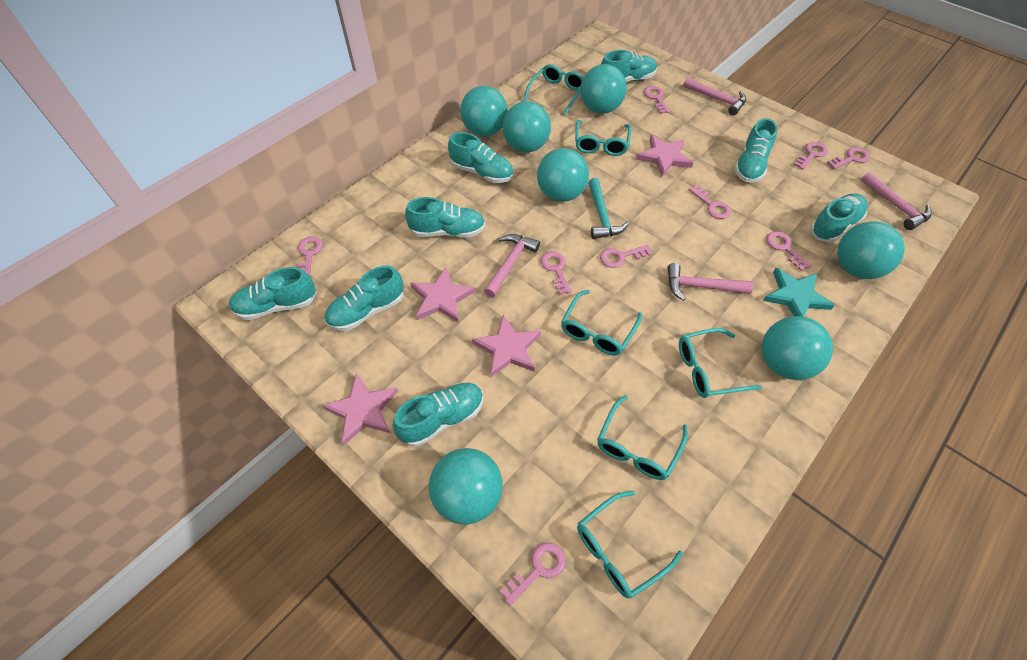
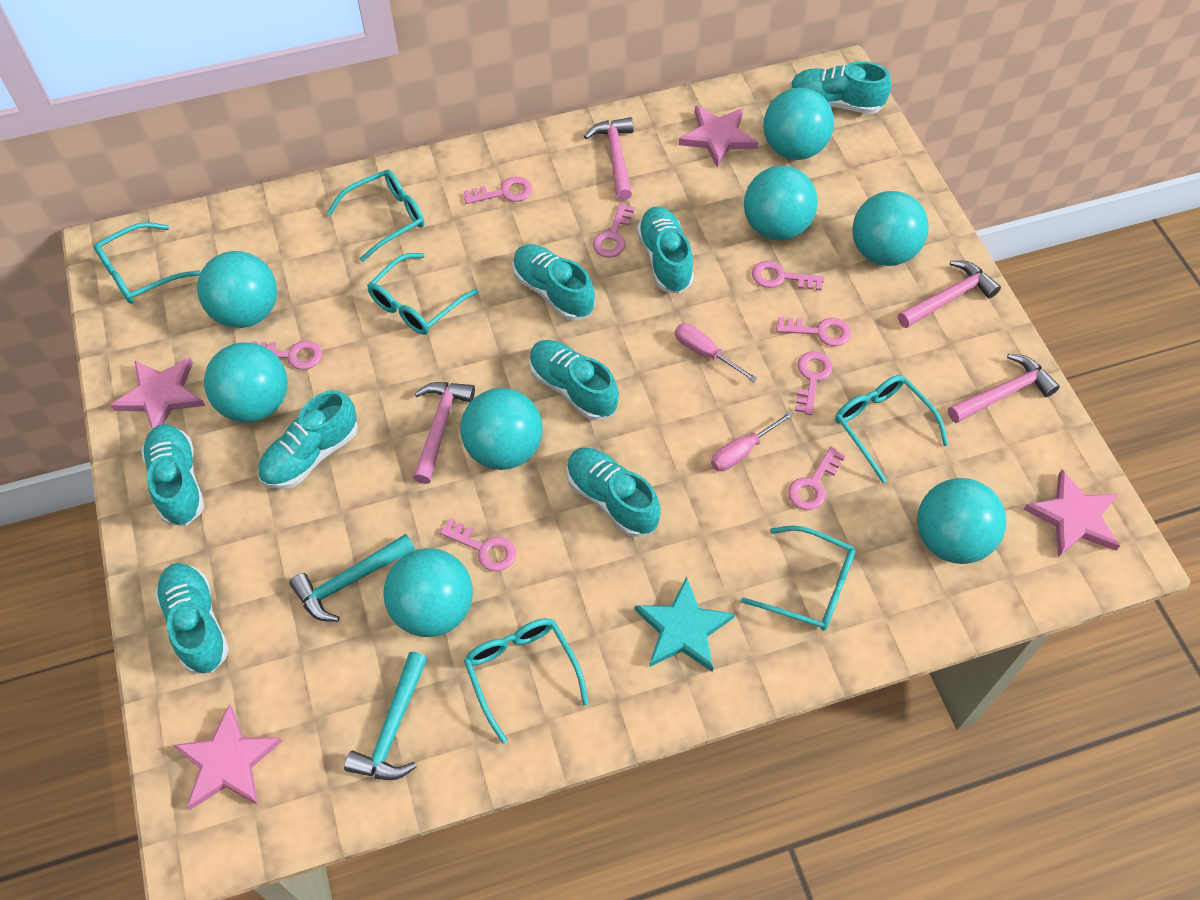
pink key: [298,237,323,276] [500,543,565,606] [541,251,572,295] [600,245,652,268] [644,86,670,114] [689,185,731,219] [766,231,811,271] [794,142,828,170] [827,147,870,169] = 9 -> [251,341,322,370] [440,518,516,571] [464,177,532,204] [593,203,635,258] [752,261,824,290] [776,317,851,346] [788,446,846,510] [795,351,833,415] = 8
pink screwdriver: none = 0 -> [675,323,758,382] [711,411,794,471] = 2
turquoise ball: [429,448,503,525] [460,86,508,137] [502,101,551,152] [537,148,589,202] [580,64,627,114] [762,316,833,380] [837,222,905,279] = 7 -> [197,251,277,328] [204,342,288,422] [383,548,473,637] [460,388,542,470] [744,166,817,240] [764,88,834,160] [853,191,929,266] [917,478,1006,564] = 8
turquoise hammer: [588,178,629,239] = 1 -> [289,534,415,622] [344,652,428,780] = 2

